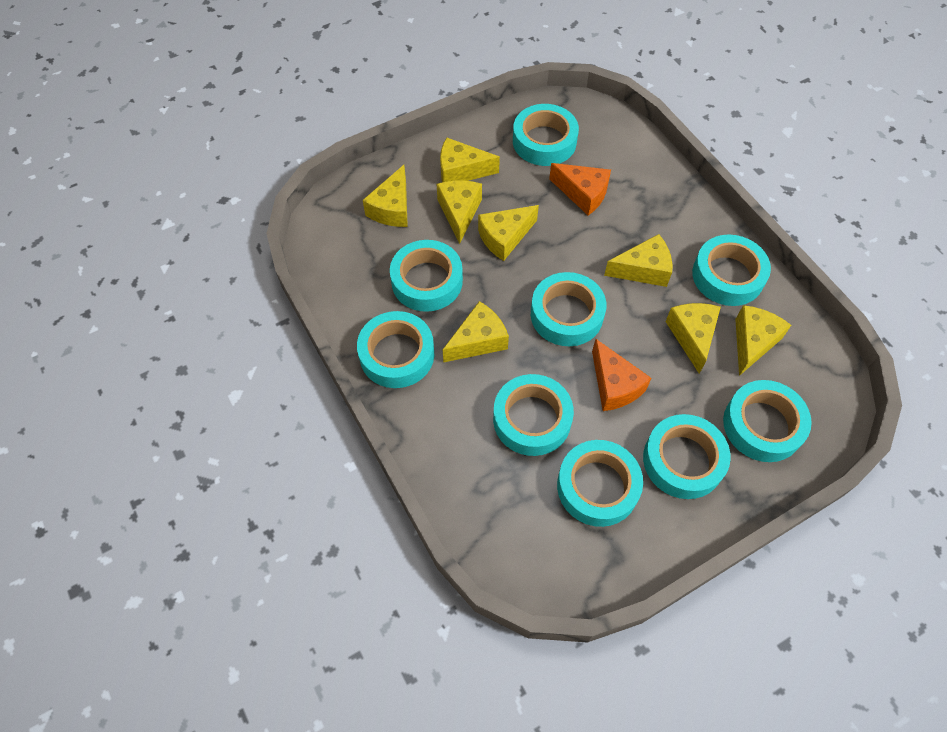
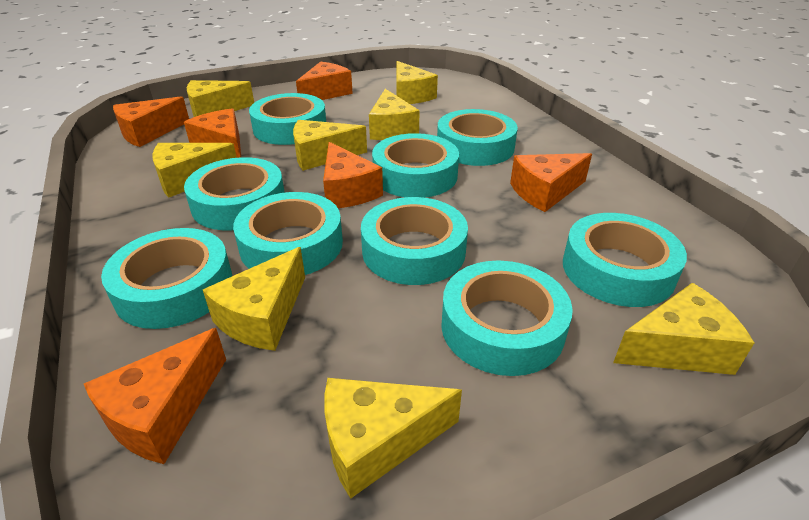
orange cheese: [549,163,611,215] [592,339,651,411] = 2 -> [84,328,226,464] [113,96,189,147] [184,108,241,158] [296,62,353,100] [323,142,383,208] [510,153,592,212] = 6

